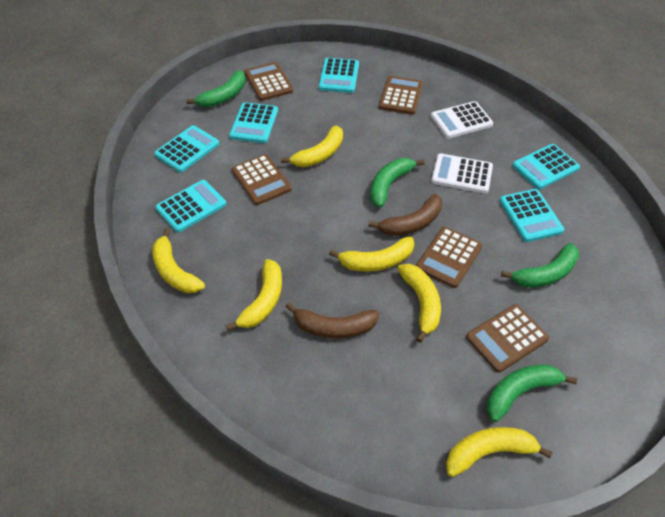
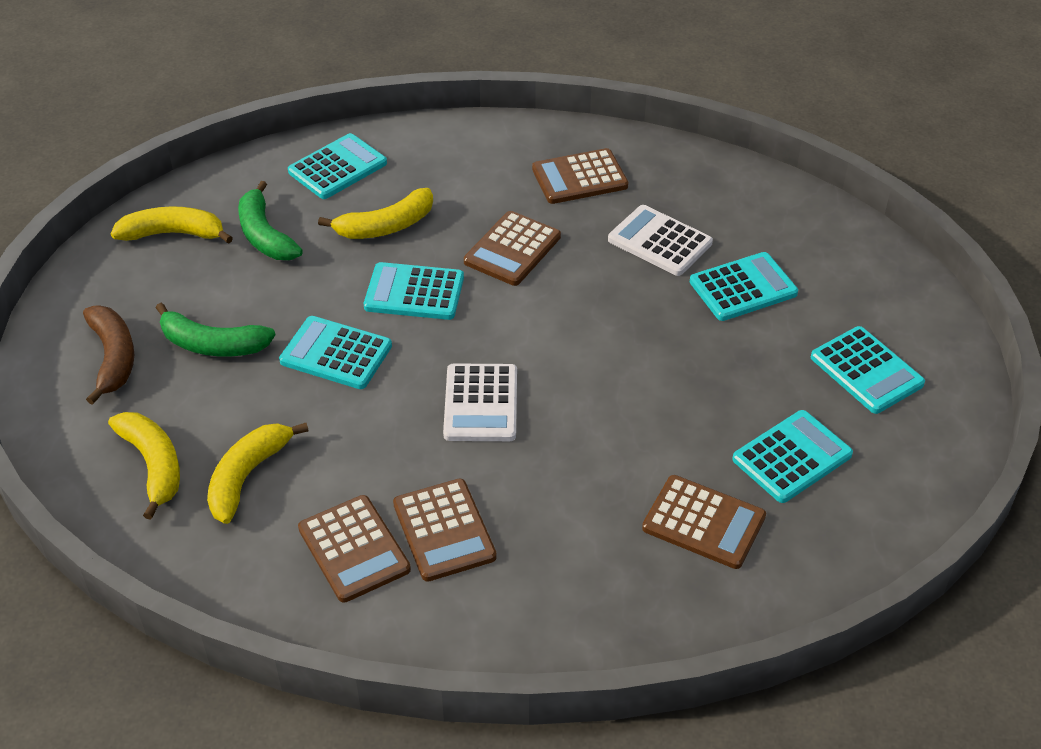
brown banana: [286,303,379,338] [368,194,442,236] = 2 -> [83,306,134,405] = 1
green banana: [186,70,246,107] [370,158,425,208] [487,364,577,422] [501,243,579,288] = 4 -> [156,303,275,356] [238,181,303,260] = 2
yellow banana: [152,228,205,293] [226,259,282,331] [281,125,343,167] [329,237,414,272] [397,264,441,343] [446,427,553,477] = 6 -> [108,412,180,520] [111,206,233,244] [207,423,309,524] [318,188,433,239] = 4

